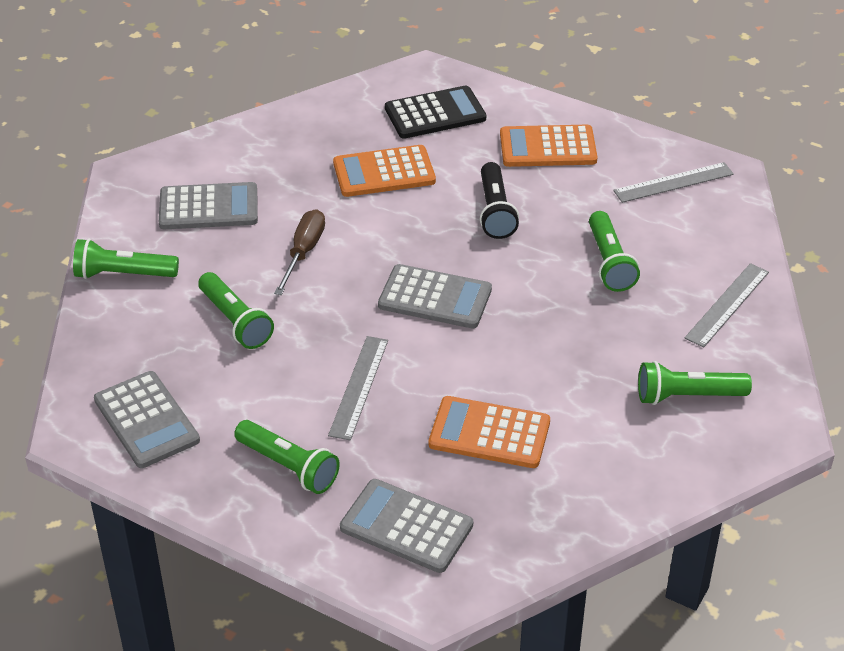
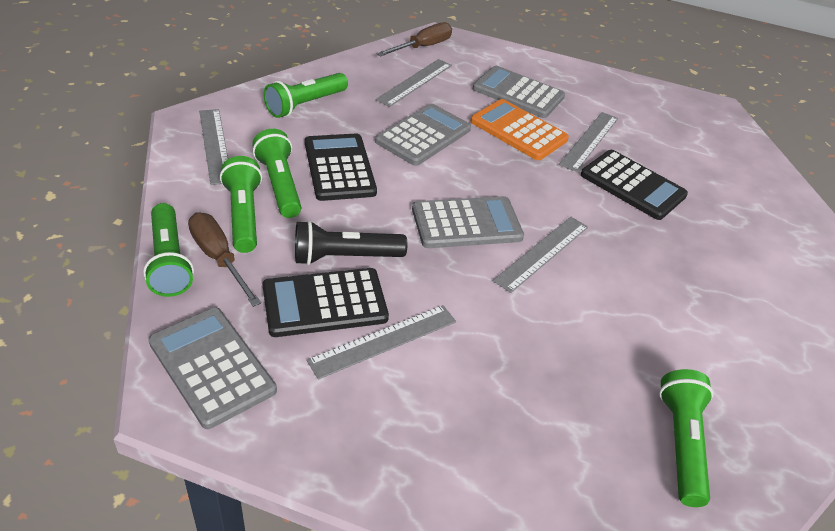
black calculator: [385,85,486,139] = 1 -> [263,268,389,337] [305,133,377,201] [581,150,688,220] = 3
brown screwdriver: [274,209,325,295] = 1 -> [188,212,261,307] [377,22,452,57] = 2
grey ruler: [328,336,388,440] [613,162,734,203] [685,263,769,348] = 3 -> [199,109,228,185] [307,305,456,379] [375,59,452,107] [493,217,588,293] [559,112,618,172] = 5
orange calculator: [333,145,436,197] [429,396,550,468] [500,125,597,167] = 3 -> [470,99,569,160] = 1

